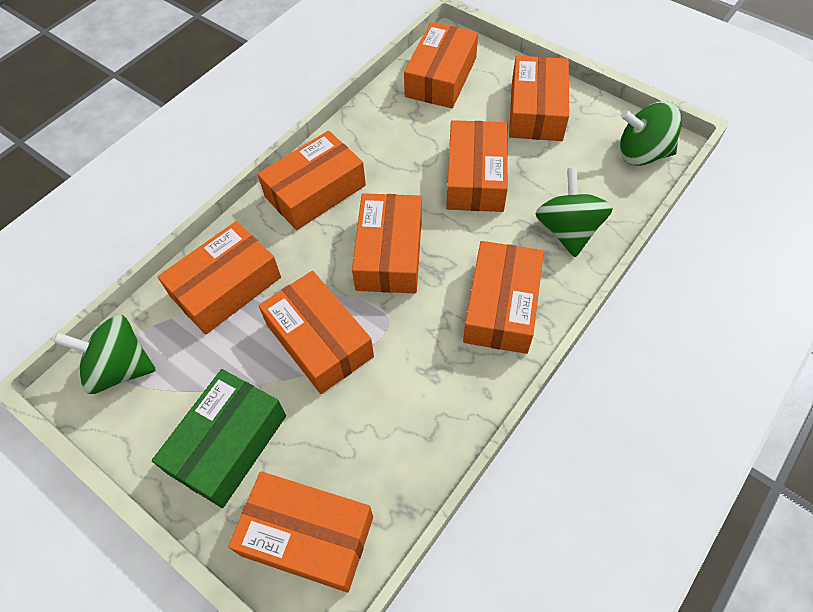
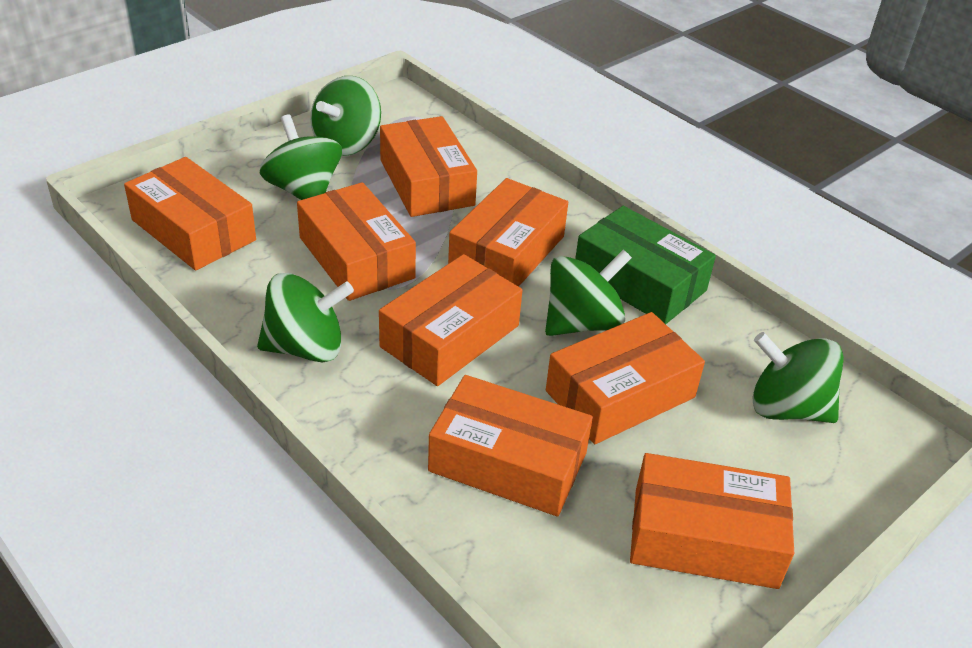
green spinning top: [54,315,156,394] [535,168,613,257] [620,101,682,166] = 3 -> [257,273,354,362] [260,114,342,200] [310,76,381,156] [545,249,632,336] [752,332,844,423] = 5
orange box: [158,221,281,335] [228,471,373,592] [257,131,366,230] [258,271,374,394] [352,193,422,293] [404,22,478,108] [446,120,508,212] [463,241,544,354] [509,56,569,141] = 9 -> [124,157,256,271] [297,182,416,301] [379,254,522,386] [380,116,477,217] [428,375,593,517] [448,178,568,287] [546,312,705,444] [630,453,794,589] = 8

